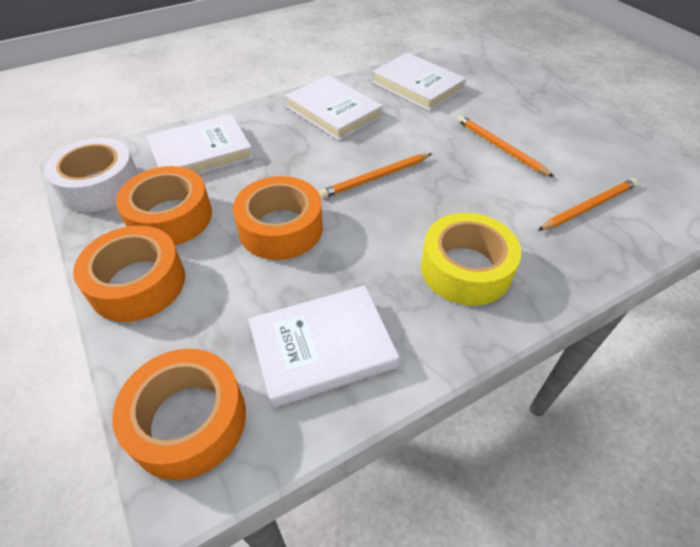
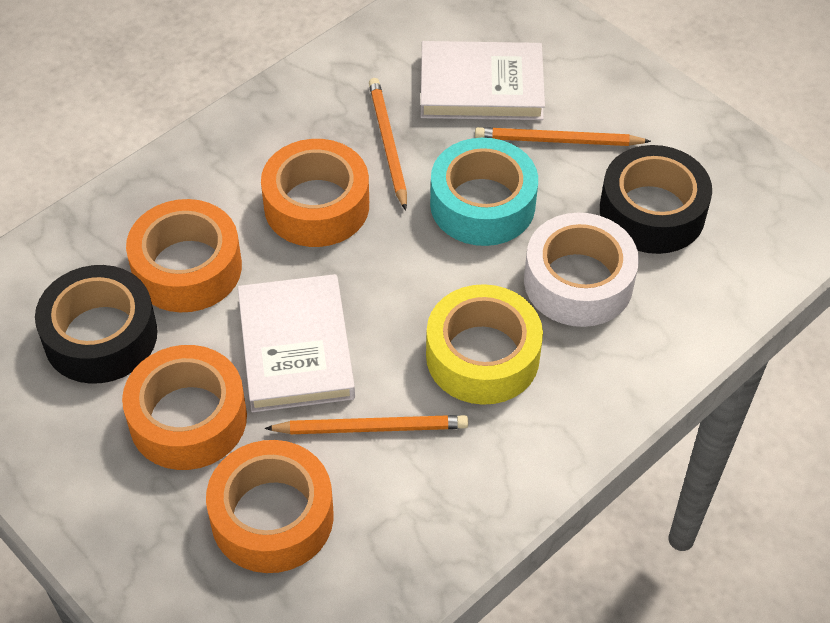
black tape: none = 0 -> [35,265,158,384] [600,145,712,254] = 2
turquoise tape: none = 0 -> [430,138,538,246] = 1
white book: [147,114,254,174] [248,286,399,408] [285,75,383,141] [372,53,466,111] = 4 -> [238,274,355,412] [421,41,545,120] = 2

